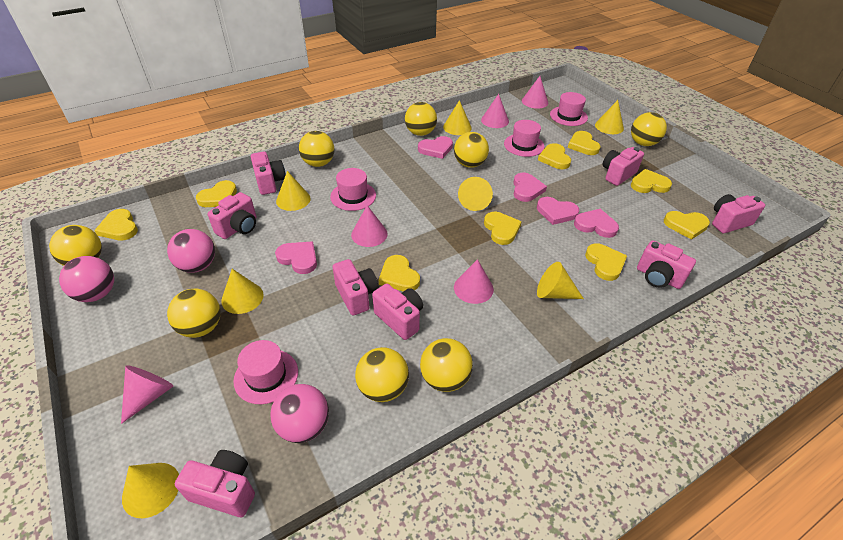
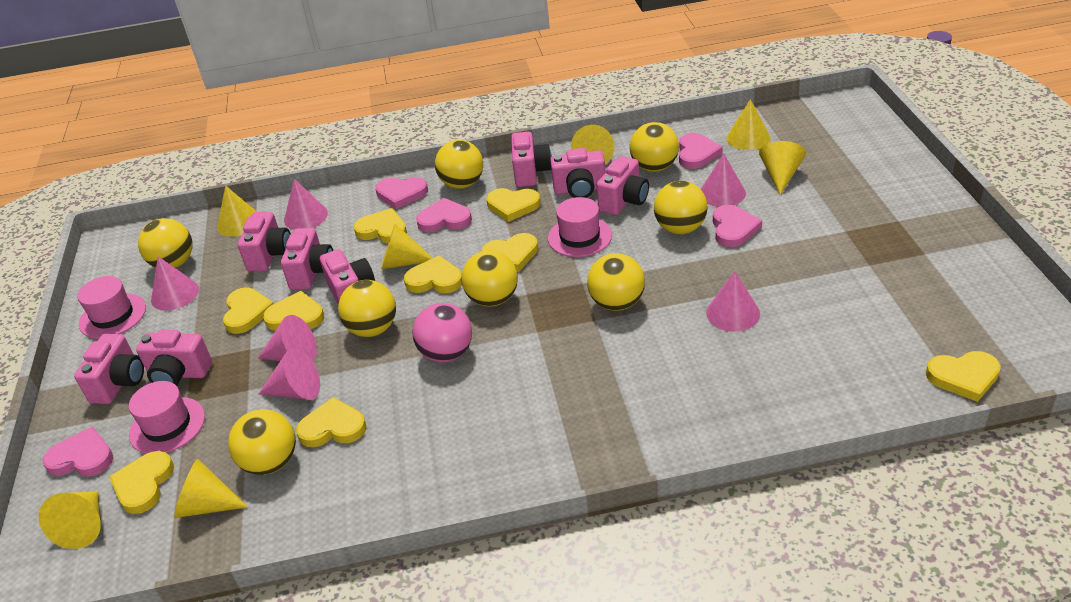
pink ball: [59,256,114,302] [167,229,215,273] [270,384,329,443] = 3 -> [413,303,472,362] = 1
pink cone: [121,365,173,424] [351,205,388,247] [454,259,494,304] [481,94,509,128] [522,76,548,109] = 5 -> [151,256,199,311] [258,315,317,361] [259,348,320,400] [284,179,328,230] [701,153,746,207] [706,272,760,332] = 6
pink hat: [233,340,298,404] [330,168,376,211] [504,120,545,157] [550,92,588,126] = 4 -> [77,276,146,339] [129,381,205,454] [548,197,612,257] = 3

